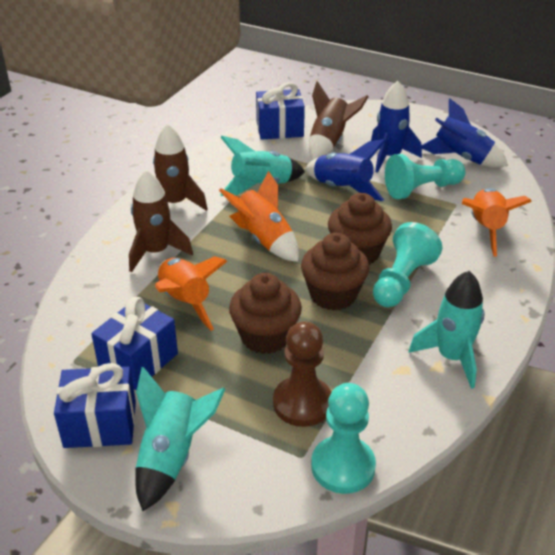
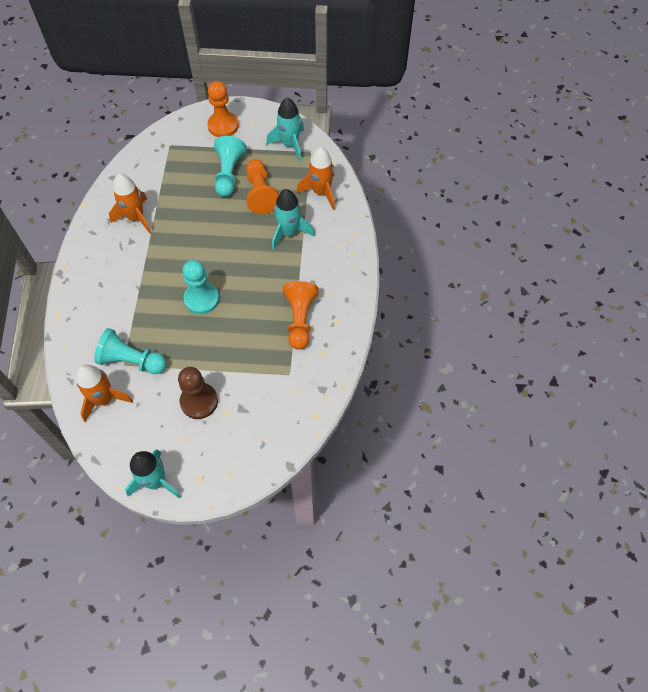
blue gift: [54,363,136,448] [91,297,178,390] [256,82,305,140] = 3 -> none = 0
blue rocket: [305,139,386,201] [371,81,422,173] [422,99,508,167] = 3 -> none = 0
brown cupcake: [229,273,302,354] [301,233,369,310] [328,193,392,265] = 3 -> none = 0
brown rocket: [129,170,193,272] [153,124,207,211] [309,81,368,160] = 3 -> none = 0
orange pawn: none = 0 -> [207,81,239,137] [246,159,279,214] [283,281,319,349] = 3

